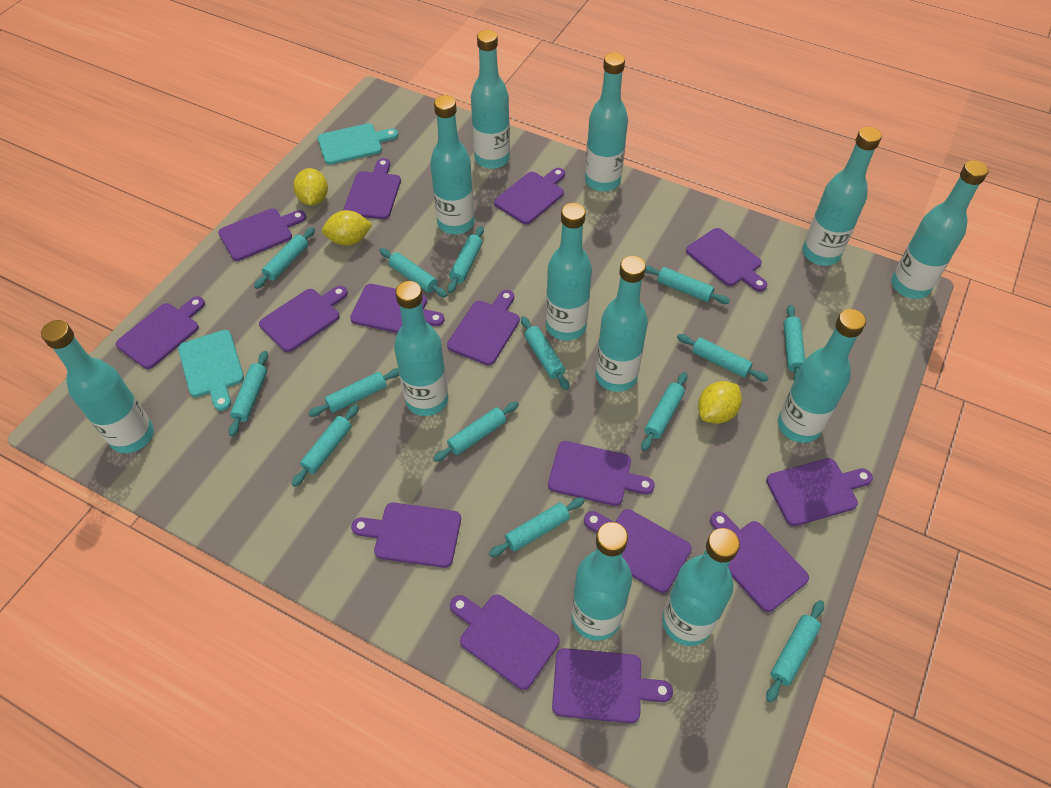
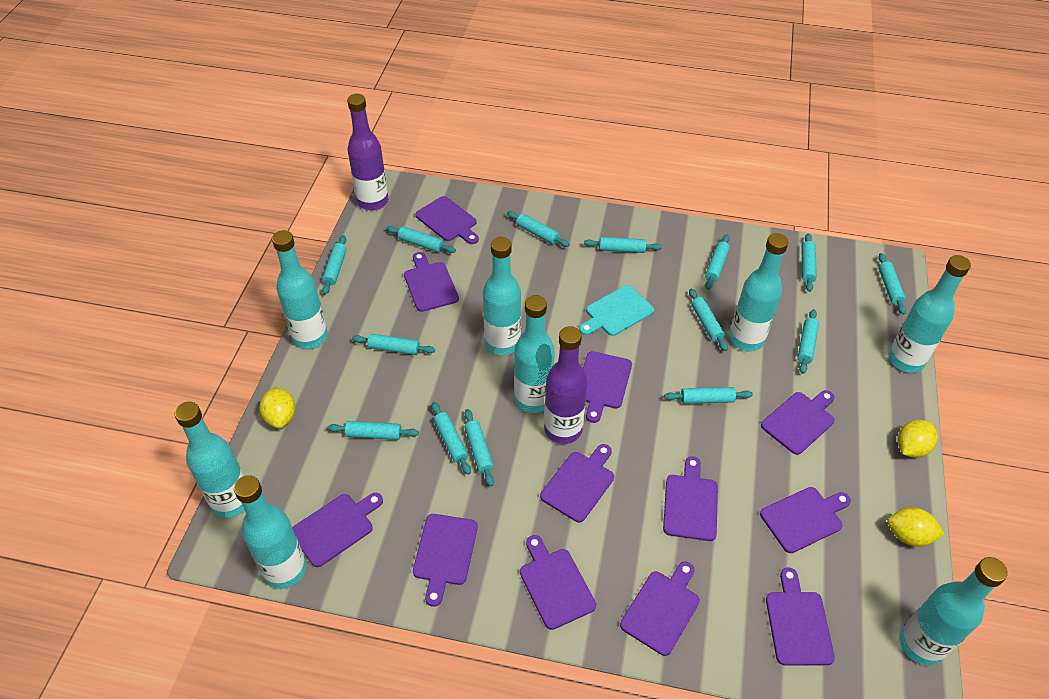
purple bottle: none = 0 -> [347,94,388,210] [544,326,588,444] = 2
purple cutting board: [116,296,205,369] [218,208,306,261] [259,286,348,352] [344,158,401,219] [350,284,444,333] [351,503,461,568] [447,290,520,365] [450,594,560,690] [494,168,565,224] [548,441,655,506] [552,648,673,723] [584,509,692,593] [686,228,767,292] [710,512,809,612] [766,458,873,526] = 15 -> [292,493,383,567] [404,252,459,312] [413,514,478,607] [415,196,479,244] [520,535,596,630] [540,444,614,522] [583,351,632,423] [620,562,700,656] [663,456,718,541] [760,487,851,553] [761,390,835,455] [766,567,835,666] = 12
turquoise bottle: [41,320,154,453] [394,281,448,416] [430,95,475,235] [471,30,510,169] [546,203,592,341] [571,522,632,641] [585,52,628,192] [595,256,648,392] [662,528,740,646] [778,309,866,443] [802,127,882,266] [891,160,989,299] = 12 -> [175,402,245,518] [234,475,306,589] [272,230,328,349] [483,237,521,355] [514,295,555,413] [729,233,788,351] [889,255,971,373] [899,557,1008,665] = 8
turquoise cutting board: [178,330,244,411] [317,123,398,165] = 2 -> [579,285,654,336] = 1

